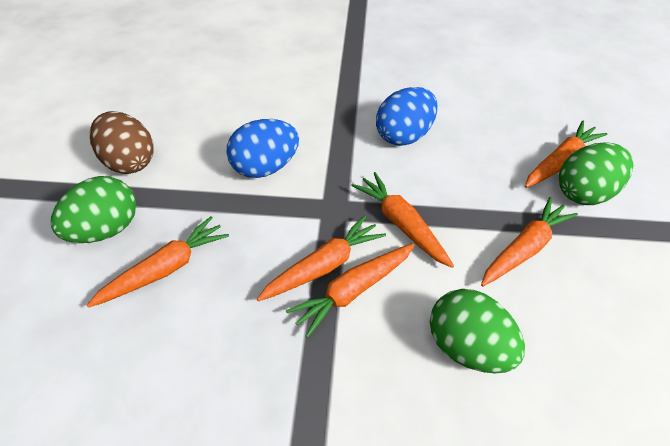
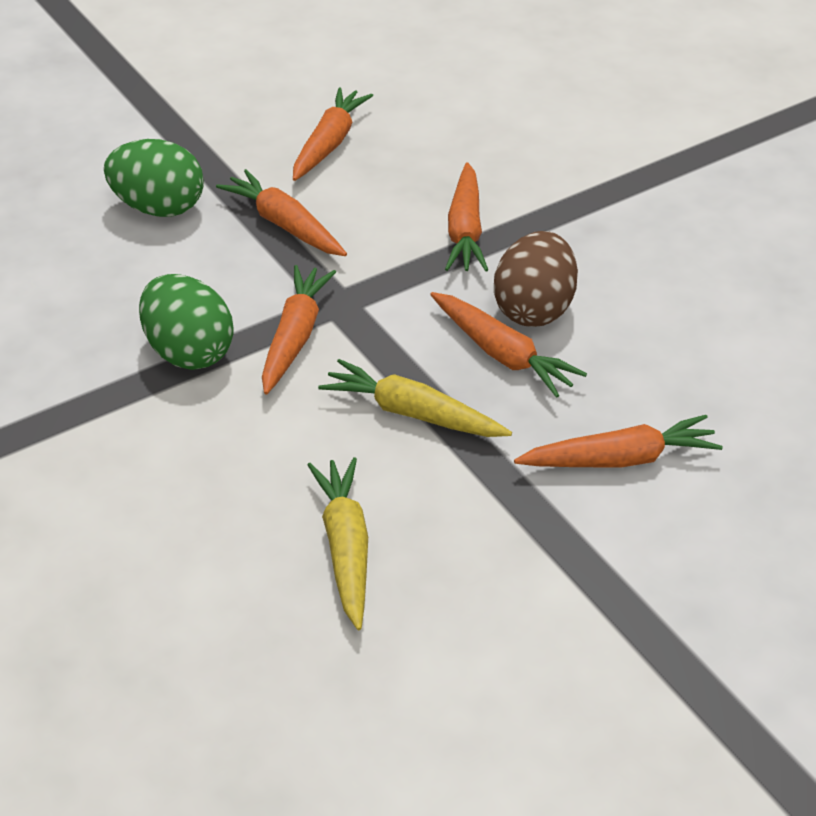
blue egg: [226,119,299,178] [376,87,438,146] = 2 -> none = 0
green egg: [51,176,136,243] [430,289,525,373] [559,143,633,205] = 3 -> [104,139,204,217] [139,274,234,370] = 2
yellow carrot: none = 0 -> [307,457,368,630] [318,359,512,437] = 2

